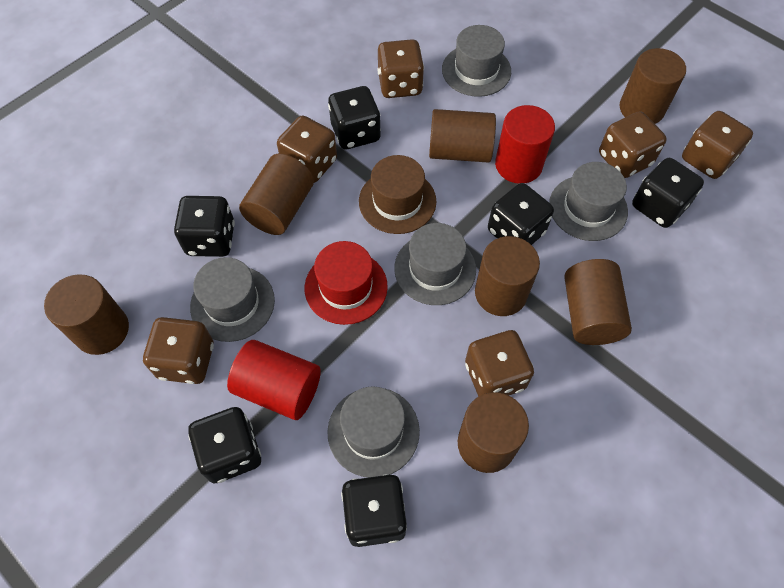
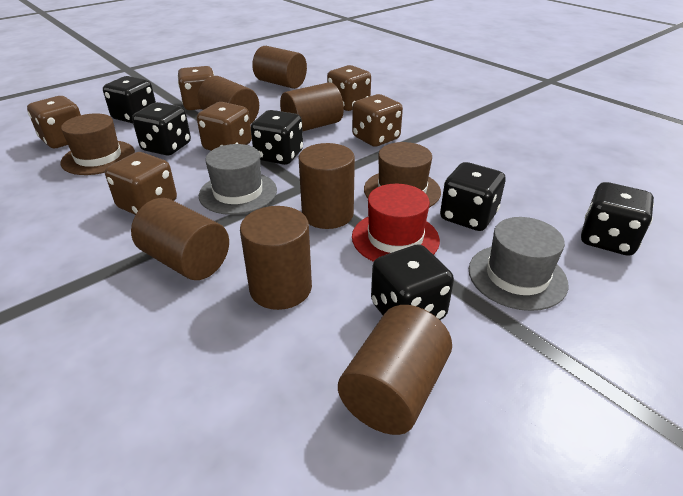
brown hat: [359,155,436,234] = 1 -> [60,113,135,175] [364,142,441,208] = 2
grey hat: [190,257,275,342] [327,386,420,477] [394,223,476,305] [442,25,511,97] [549,162,628,241] = 5 -> [199,144,277,215] [469,217,568,311] = 2
red cylinder: [227,340,321,420] [495,105,555,184] = 2 -> none = 0

